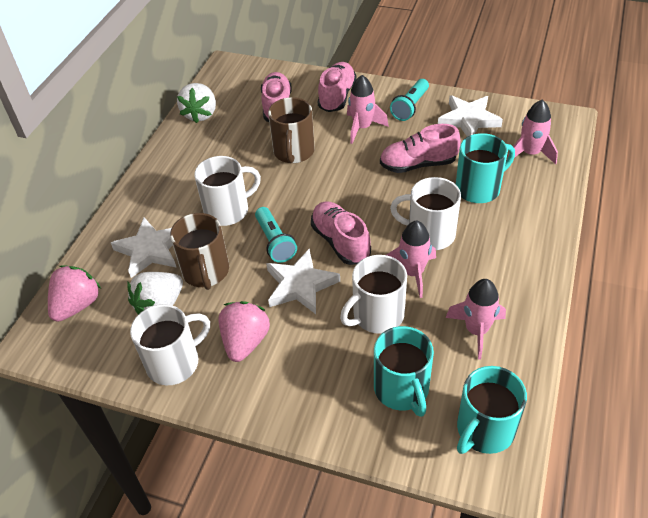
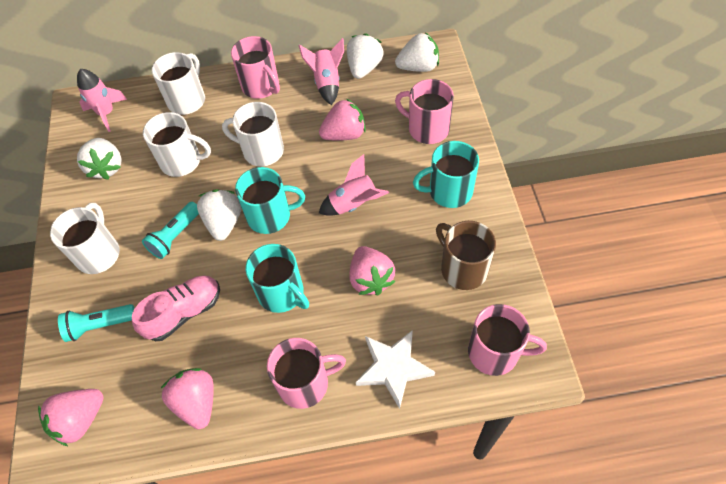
brown mug: [170,213,229,290] [268,97,315,163] = 2 -> [436,221,496,290] = 1
pink mug: none = 0 -> [231,36,280,99] [267,338,346,409] [395,79,454,144] [468,304,547,376] = 4
pink rocket: [347,75,389,144] [386,221,436,298] [446,279,506,360] [507,99,558,164] = 4 -> [77,69,127,132] [298,38,344,105] [319,154,389,216] = 3
pink shoe: [261,72,292,122] [311,201,371,265] [318,62,357,112] [380,124,461,173] = 4 -> [132,276,220,341] = 1
pink strawberry: [48,265,101,322] [219,301,270,362] = 2 -> [38,389,104,446] [161,368,214,429] [319,98,366,141] [349,246,395,295] = 4
white star: [111,217,177,278] [266,249,340,314] [438,95,503,137] = 3 -> [356,330,435,409] = 1
white strawberry: [127,272,183,314] [177,83,216,123] = 2 -> [77,138,122,180] [197,189,242,241] [347,34,384,79] [395,32,439,72] = 4

